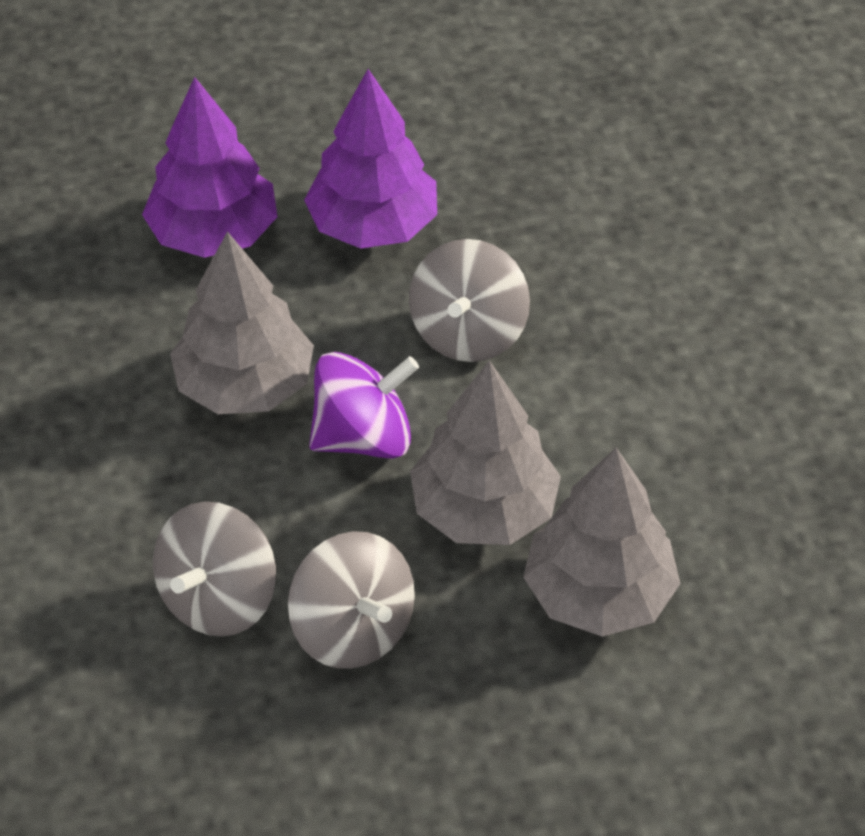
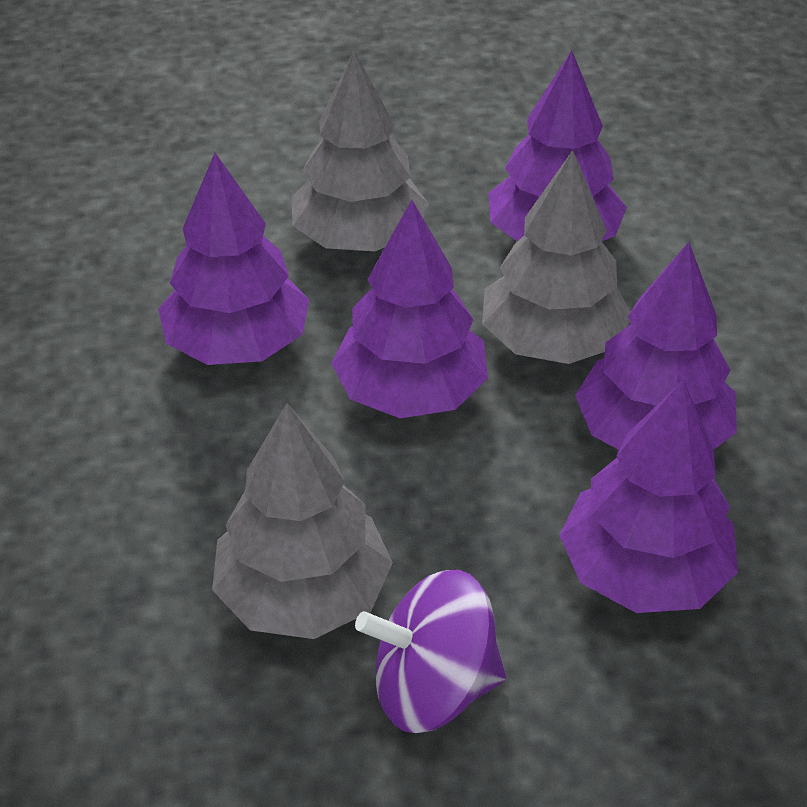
grey spinning top: [153,501,276,637] [288,531,415,669] [409,239,530,362] = 3 -> none = 0
purple tree: [142,77,277,258] [304,69,437,249] = 2 -> [158,153,309,365] [331,200,488,418] [488,50,627,241] [559,380,738,613] [575,242,737,450] = 5

